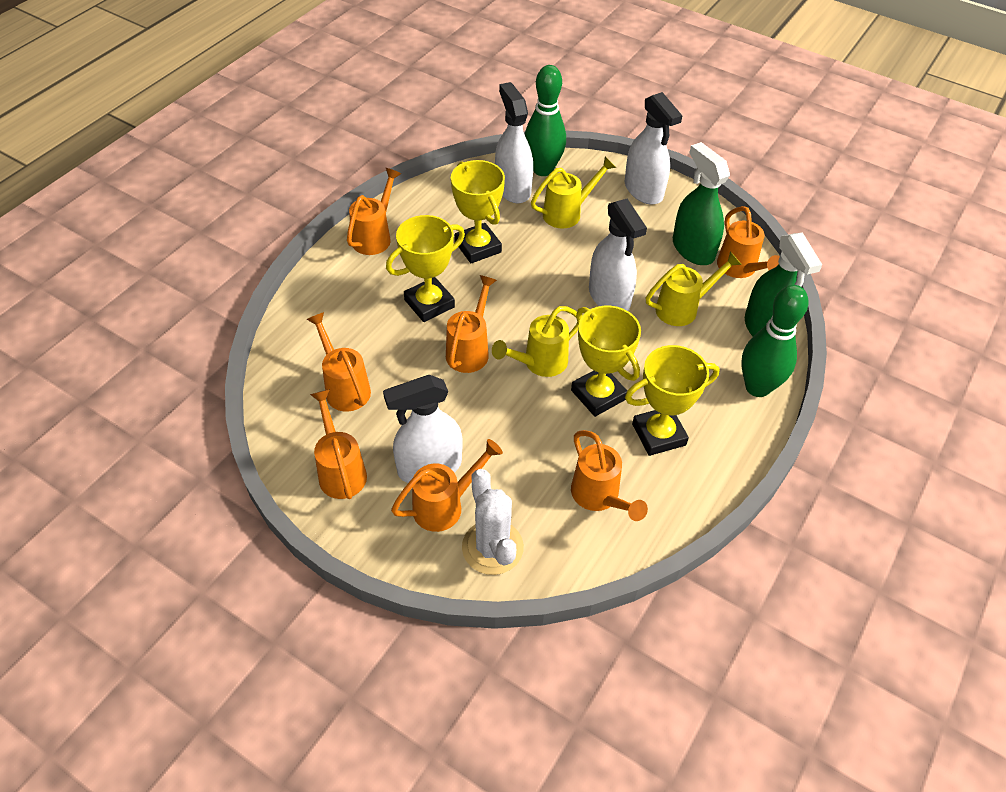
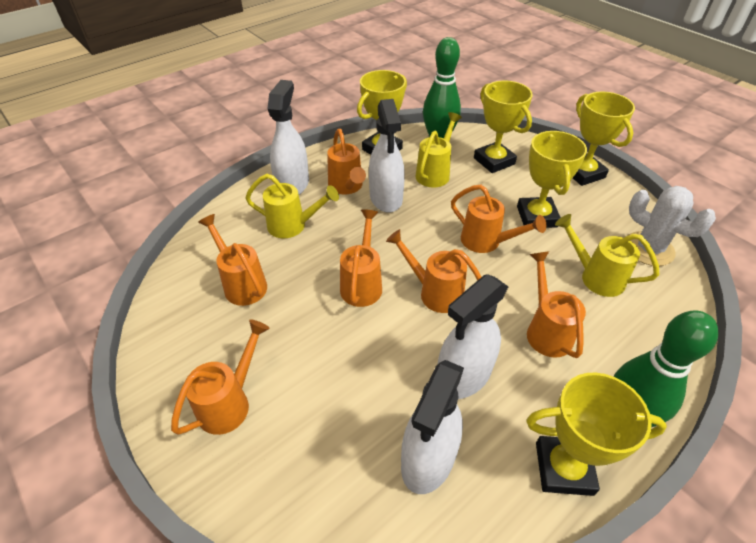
green spray bottle: [673,142,730,265] [745,232,822,337] = 2 -> none = 0
yellow trophy: [386,215,465,322] [451,160,505,263] [571,306,641,417] [625,345,720,456] = 4 -> [357,70,407,154] [474,81,533,173] [517,131,587,228] [526,373,667,496] [573,91,635,186] = 5

